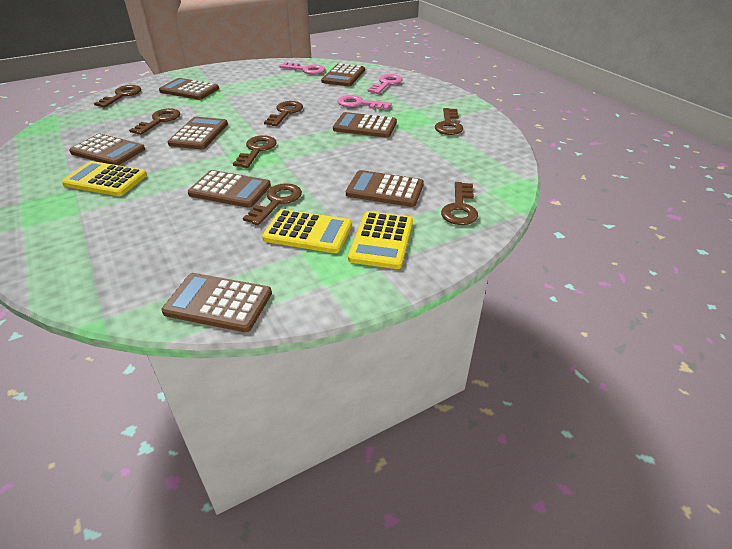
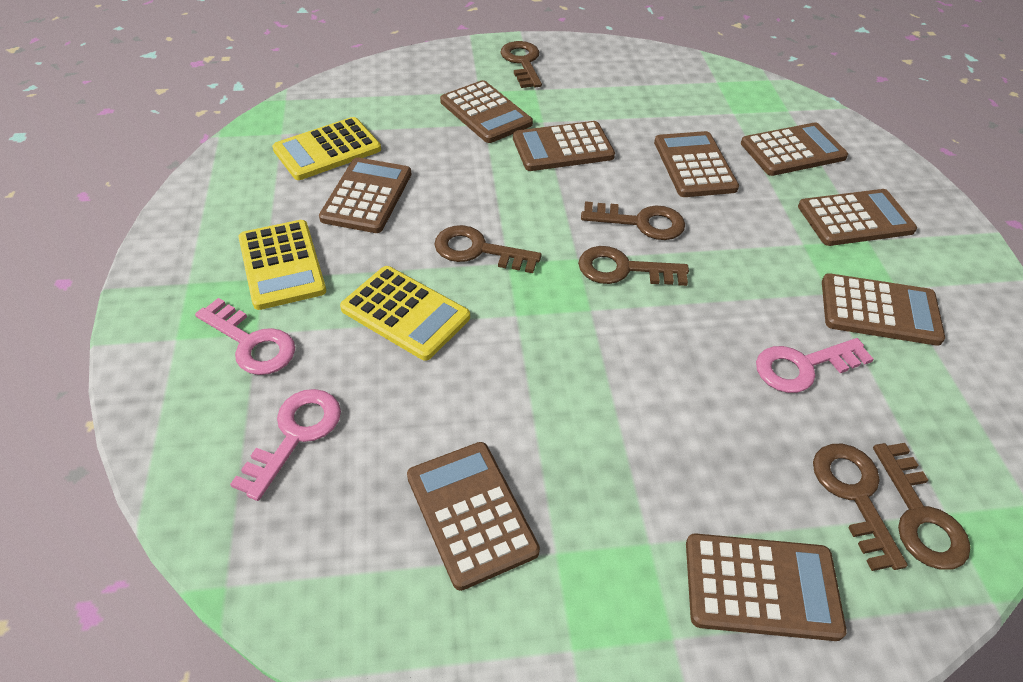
brown calculator: [69,134,145,165] [159,78,219,100] [162,273,272,332] [167,117,228,149] [188,170,271,208] [321,63,365,86] [333,112,397,138] [346,170,424,207] = 8 -> [319,157,411,233] [407,442,540,591] [440,80,533,143] [513,121,615,171] [654,131,739,197] [686,533,847,641] [741,122,848,176] [798,189,917,246] [822,273,945,346] = 9
brown key: [94,85,141,107] [129,108,180,135] [233,135,276,168] [243,183,302,225] [264,101,303,126] [435,108,463,135] [441,182,478,225] = 7 -> [434,225,542,273] [501,41,542,88] [578,246,689,286] [581,201,685,240] [813,444,908,571] [873,443,970,570] = 6

